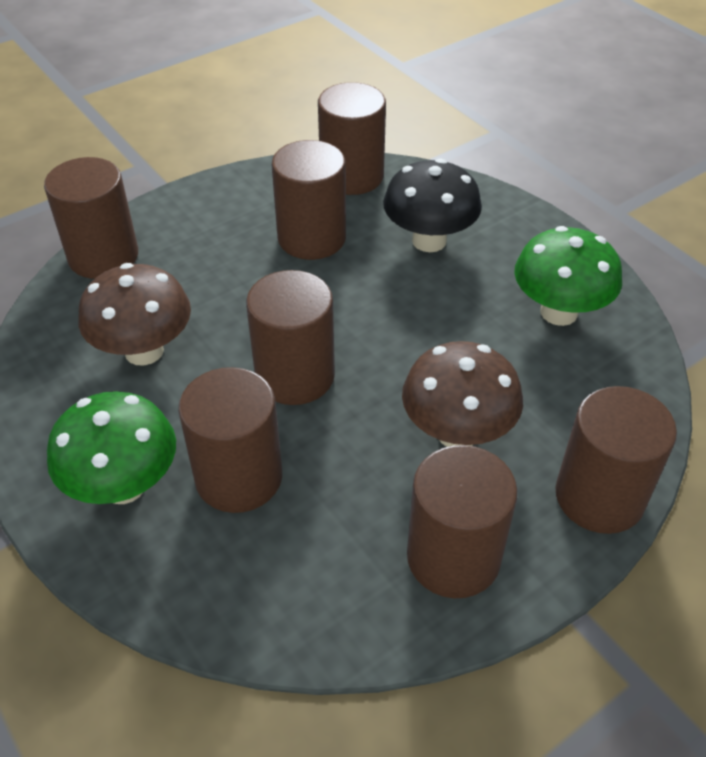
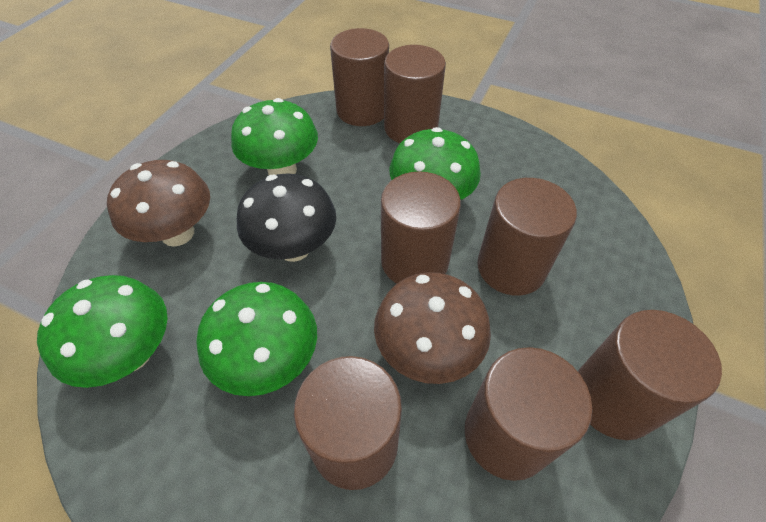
green mushroom: [47,391,176,504] [514,226,622,326] = 2 -> [37,275,167,388] [196,282,317,396] [231,98,318,175] [390,127,481,200] = 4

